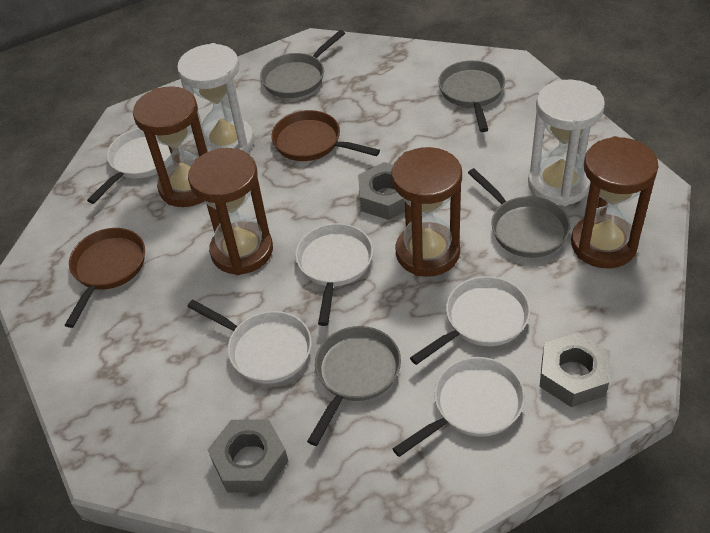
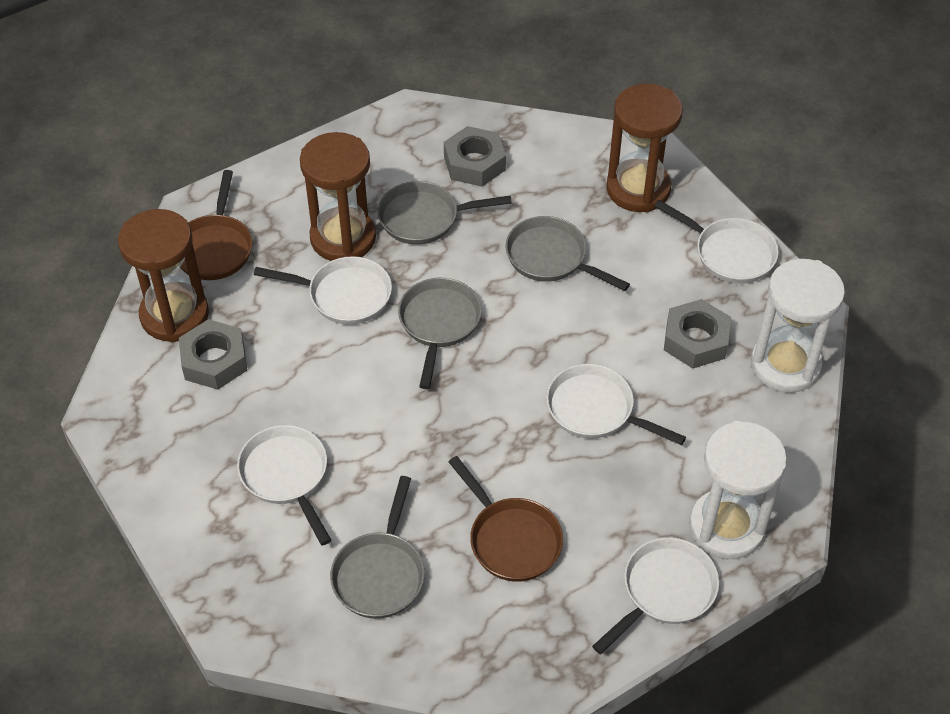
brown hourglass: [133,86,207,207] [188,148,273,275] [391,147,462,277] [571,136,659,269] = 4 -> [118,209,209,342] [300,132,376,261] [606,84,683,213] = 3

